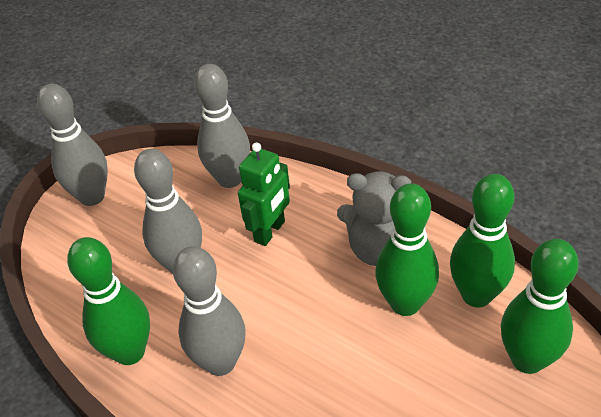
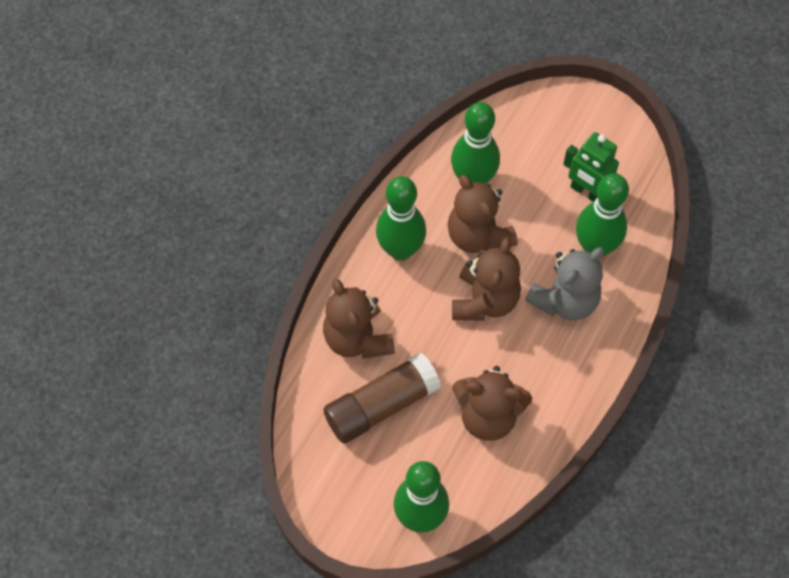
brown glue stick: none = 0 -> [323,353,441,444] = 1
brown teddy bear: none = 0 -> [323,279,395,359] [447,175,518,253] [452,237,521,321] [452,366,532,441] = 4
grey bowling pin: [37,84,108,206] [134,149,202,274] [173,246,246,376] [194,64,250,188] = 4 -> none = 0

